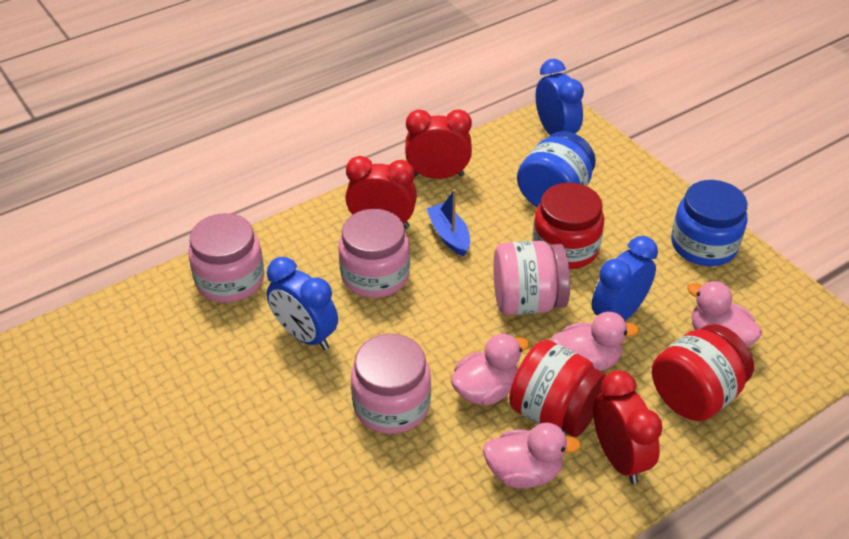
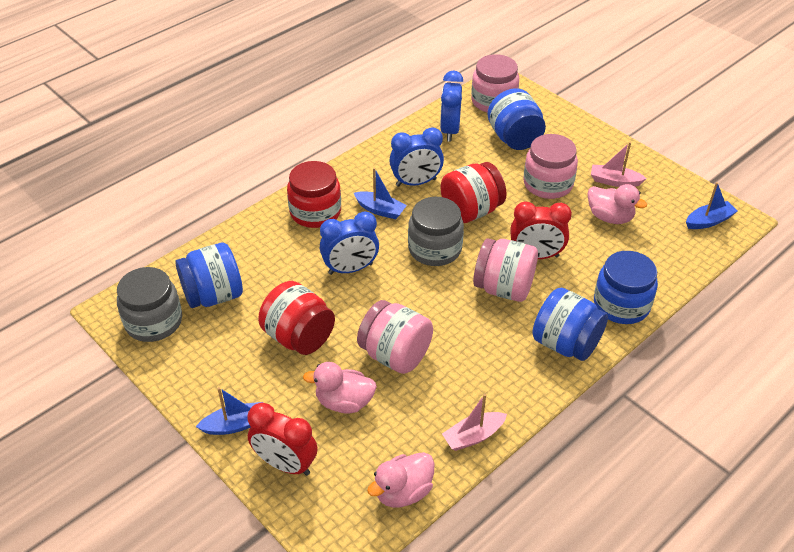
blue boat: [426,189,470,256] = 1 -> [196,387,263,435] [354,168,407,219] [686,182,737,229] = 3
blue jar: [517,131,596,207] [671,180,747,266] = 2 -> [175,243,243,308] [487,88,546,150] [532,288,608,361] [594,251,658,324] = 4
grey jar: none = 0 -> [117,267,182,342] [408,197,464,266] = 2
pink boat: none = 0 -> [442,394,507,451] [591,142,647,187] = 2
pink duck: [451,333,529,406] [483,423,581,489] [551,312,639,371] [687,281,762,347] = 4 -> [303,362,377,414] [367,452,434,508] [588,184,647,224] = 3
red clock: [345,156,417,229] [405,109,472,179] [593,370,663,484] = 3 -> [248,403,318,476] [510,202,572,259] = 2

